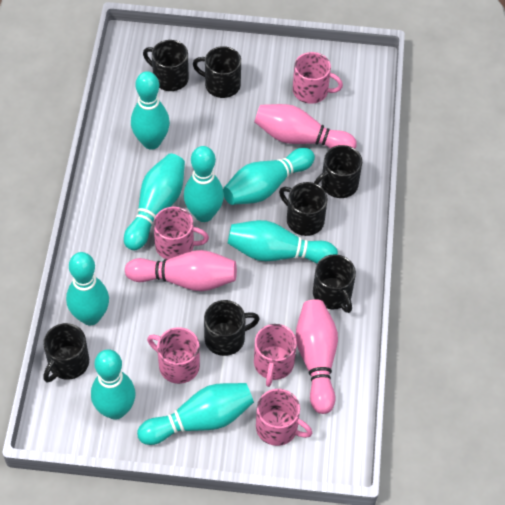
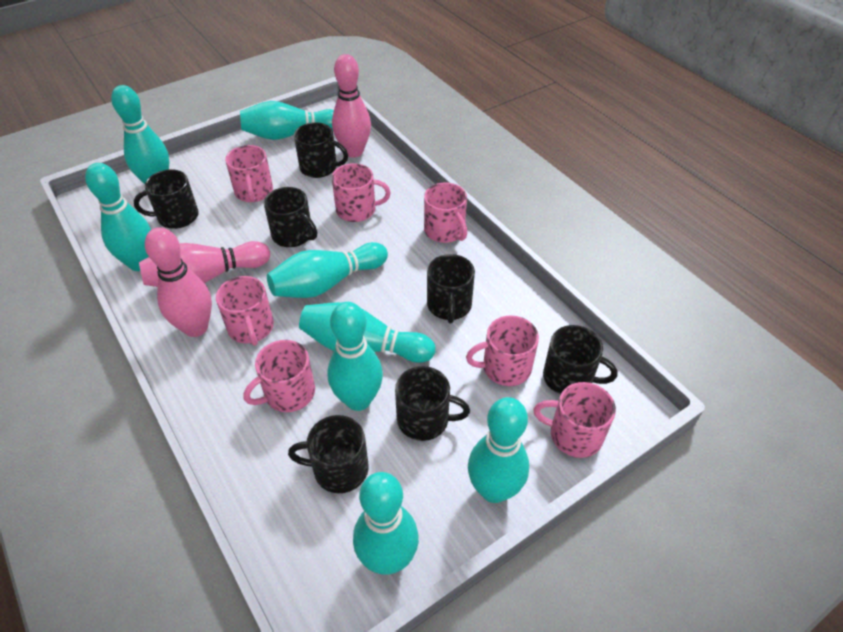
pink mug: [147,327,200,384] [153,207,209,260] [254,324,297,387] [256,389,312,446] [293,52,343,104] = 5 -> [216,276,274,346] [225,145,273,202] [244,340,315,412] [332,163,391,222] [424,183,467,243] [466,315,539,386] [533,382,616,458] = 7

